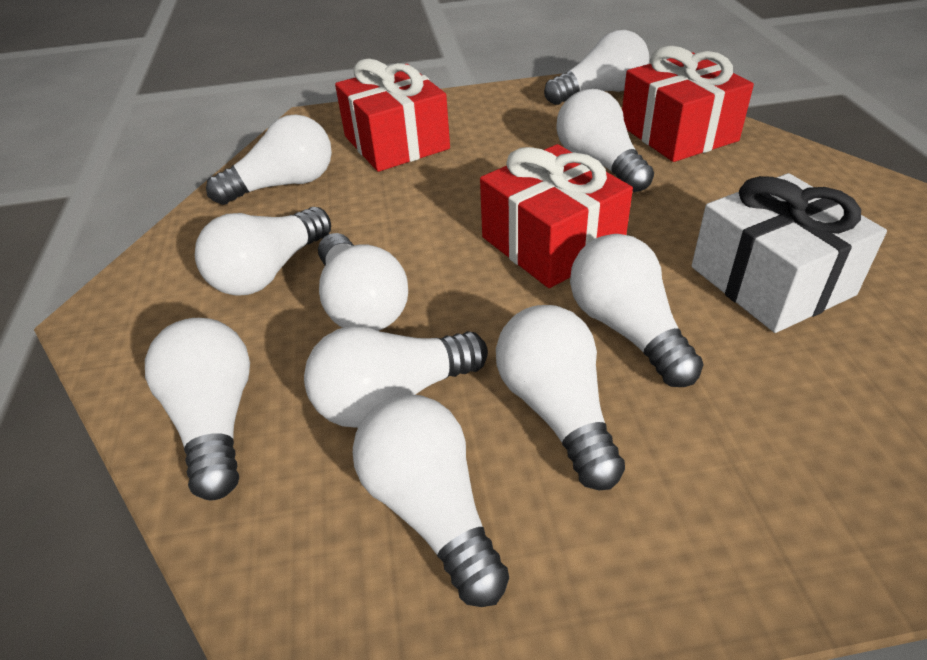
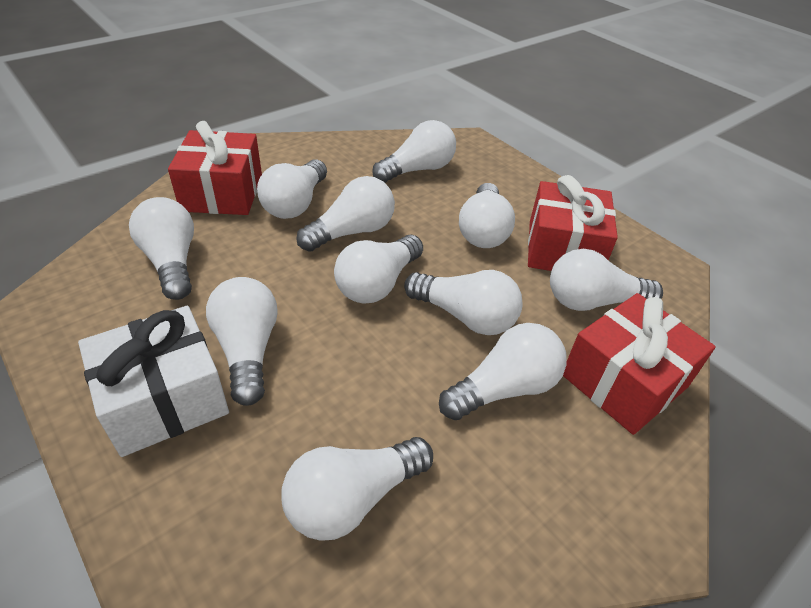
white light bulb: [145,318,250,500] [195,207,331,296] [206,114,332,205] [304,326,488,428] [318,233,408,331] [353,395,509,607] [496,305,625,490] [544,30,649,105] [556,89,654,192] [570,234,704,387] = 10 -> [129,197,194,300] [206,277,278,406] [257,159,327,219] [282,437,433,541] [296,176,395,252] [334,235,423,304] [372,120,456,183] [404,270,523,335] [439,323,567,420] [459,183,515,248] [550,249,663,311] = 11

